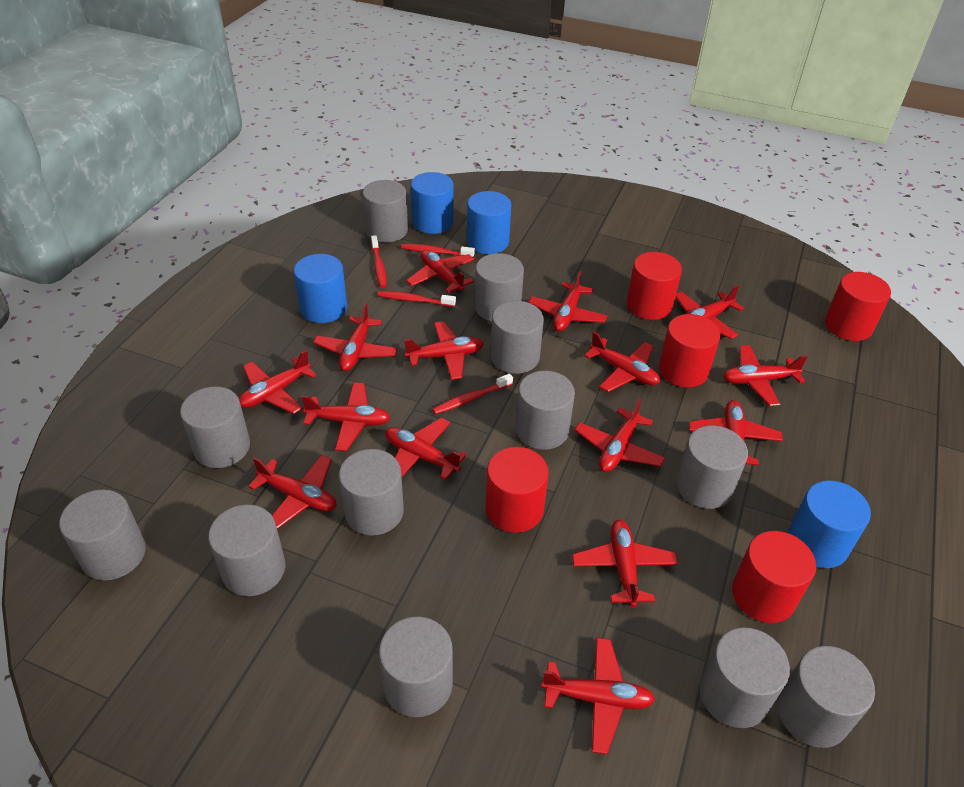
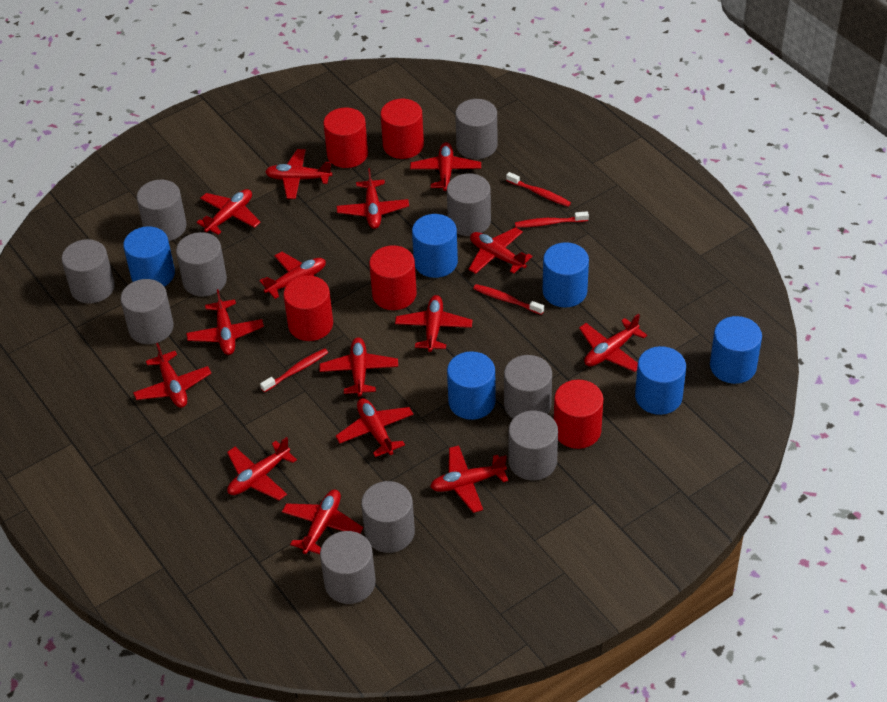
blue cylinder: [293,254,347,323] [411,172,454,234] [467,191,511,254] [788,481,871,568] = 4 -> [123,226,175,287] [412,214,458,278] [447,351,496,420] [543,242,589,308] [635,346,686,415] [710,316,762,384] = 6
grey cylinder: [59,489,146,581] [180,387,250,468] [208,505,285,596] [339,449,404,536] [362,180,408,242] [379,617,453,717] [475,253,524,321] [491,301,544,374] [516,371,575,450] [676,425,748,509] [699,628,790,728] [777,646,875,748] = 12 -> [62,239,115,304] [121,279,174,344] [137,180,187,241] [176,232,227,297] [320,531,376,604] [361,481,415,553] [447,173,491,236] [455,99,498,159] [504,355,552,419] [508,411,558,480] = 10

